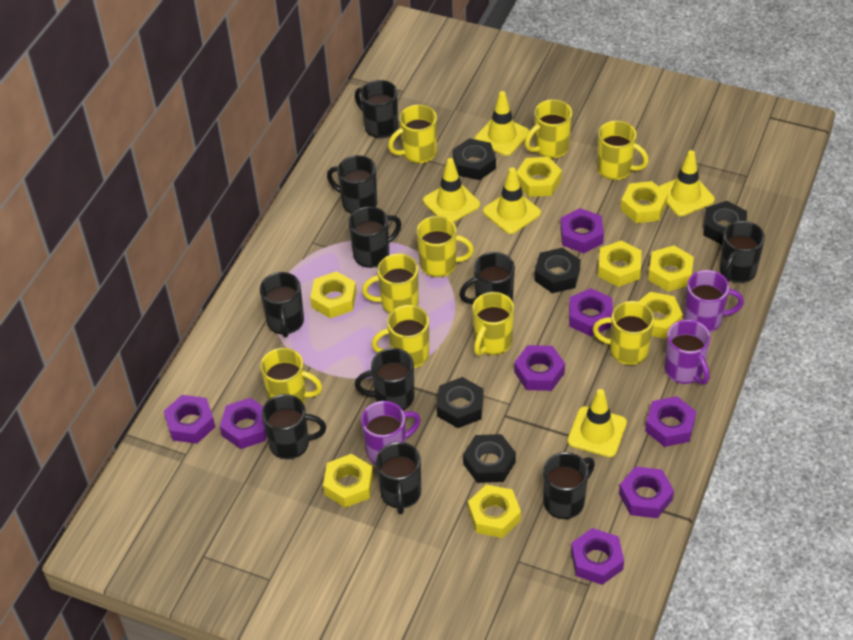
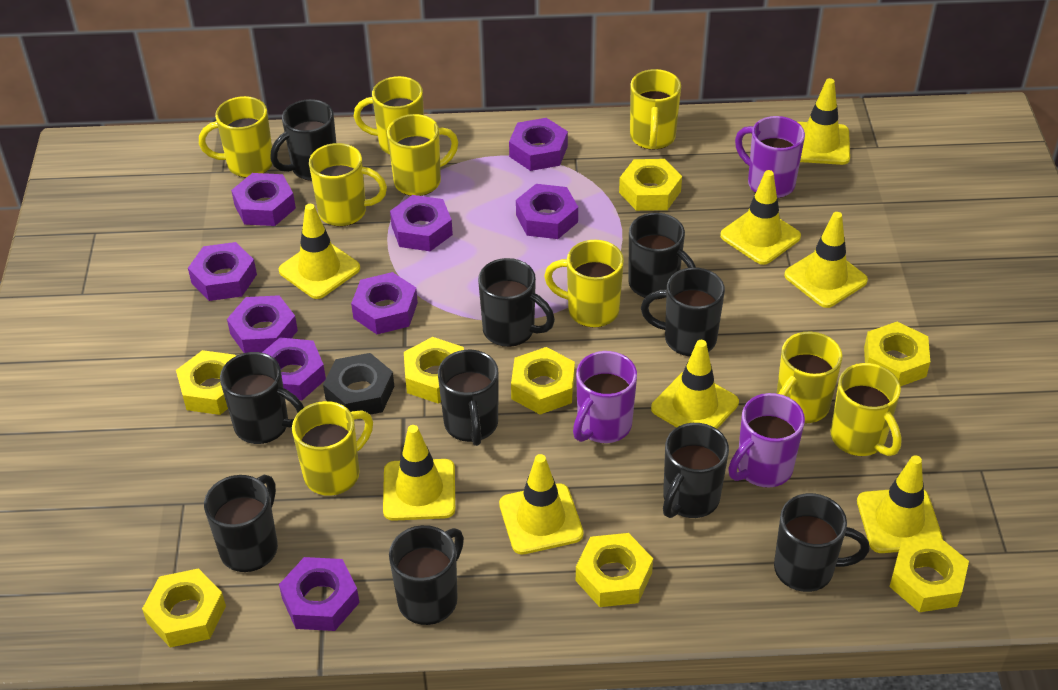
black nut: [437,377,483,428] [453,138,496,180] [463,434,516,483] [534,248,581,293] [703,201,747,245] = 5 -> [323,353,394,415] = 1
purple nut: [164,395,215,444] [220,398,267,449] [514,345,565,391] [560,208,604,253] [569,288,613,336] [571,528,624,585] [619,467,674,518] [645,396,696,447] = 8 -> [188,242,257,301] [227,295,298,353] [231,173,296,226] [262,337,326,400] [279,557,359,631] [351,272,418,334] [390,195,453,251] [509,118,568,171] [516,184,578,239] = 9
yellow traffic cone: [423,158,480,222] [475,91,529,156] [483,167,541,234] [567,389,627,457] [659,150,715,216] = 5 -> [279,204,360,299] [383,425,455,521] [499,454,584,555] [651,340,739,429] [720,170,801,265] [784,212,868,308] [798,78,850,165] [857,455,943,553] = 8

